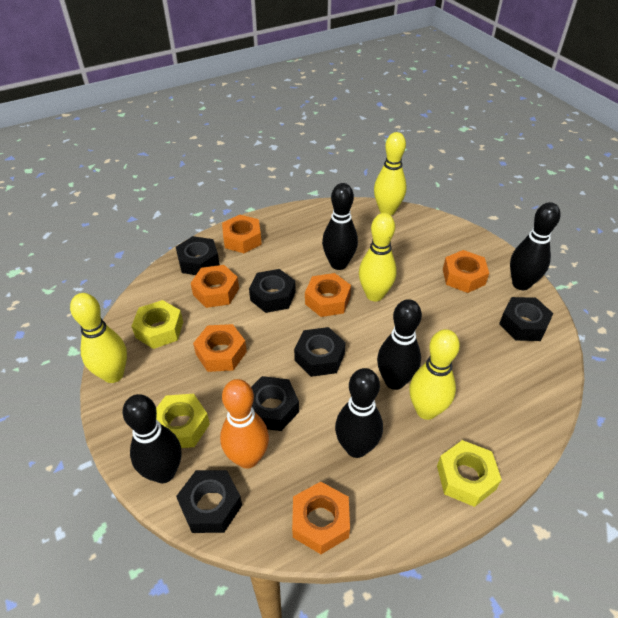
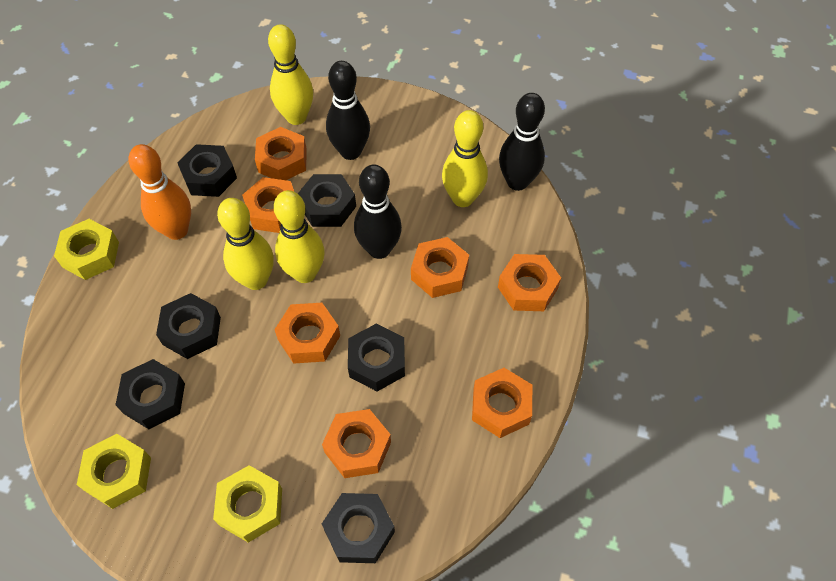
black bowling pin: [123,394,181,483] [322,183,358,270] [335,368,383,458] [377,299,422,390] [510,202,560,290] = 5 -> [326,61,370,160] [354,164,402,259] [499,93,545,191] = 3
orange nut: [191,265,239,308] [193,324,247,372] [222,215,262,253] [292,482,350,554] [305,273,351,317] [443,250,489,293] = 6 -> [242,177,294,233] [255,127,307,180] [274,303,340,364] [322,409,391,478] [411,237,469,298] [472,368,532,438] [498,254,561,311] = 7

